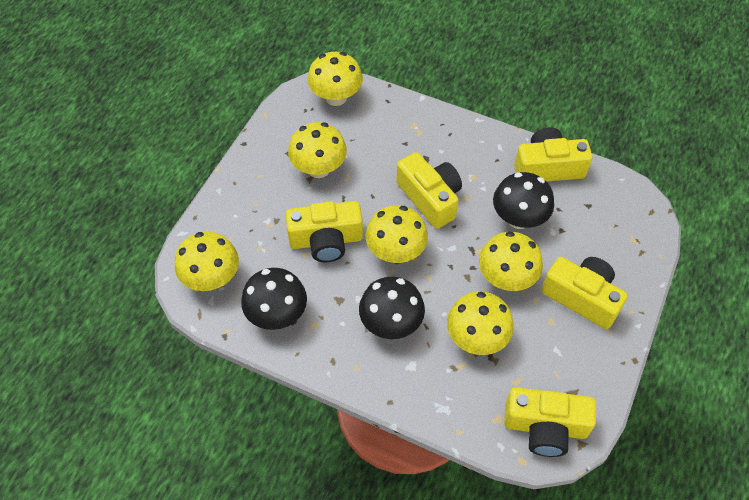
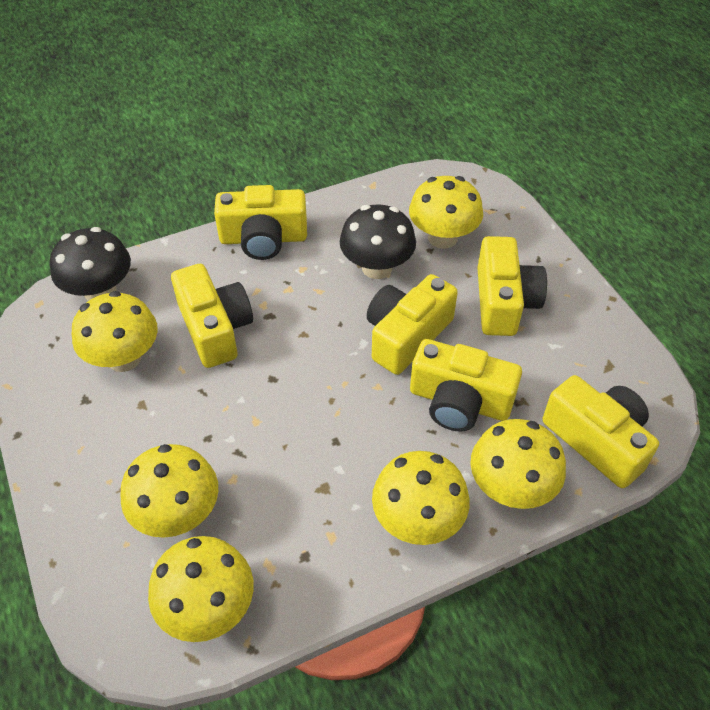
black mushroom: [241,268,307,330] [359,277,425,339] [493,172,554,229] = 3 -> [50,227,131,301] [340,204,416,279] = 2
yellow camera: [285,201,363,262] [396,152,462,229] [504,387,596,457] [514,128,592,182] [541,257,628,329] = 5 -> [171,264,253,368] [214,185,307,260] [367,274,458,375] [410,339,522,432] [477,236,547,336] [543,375,659,488] = 6

